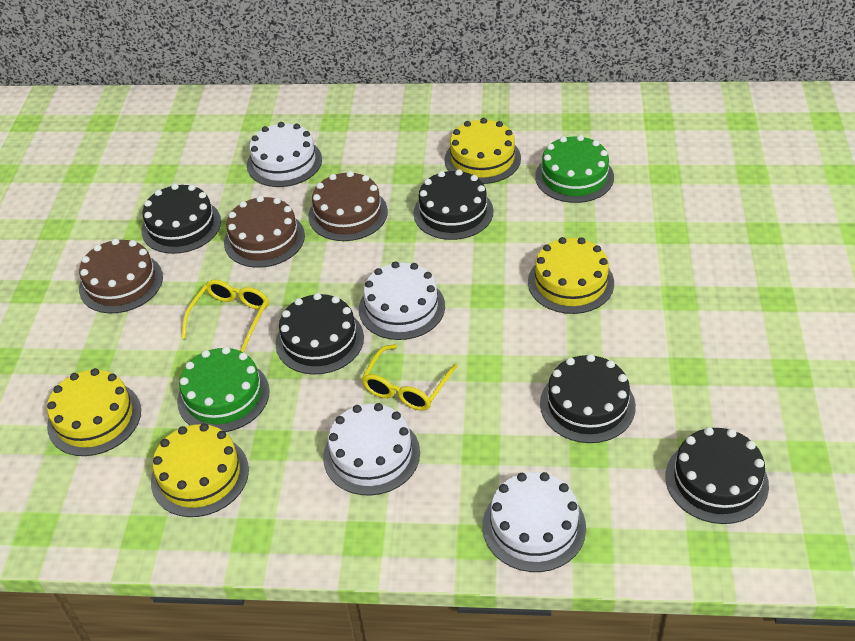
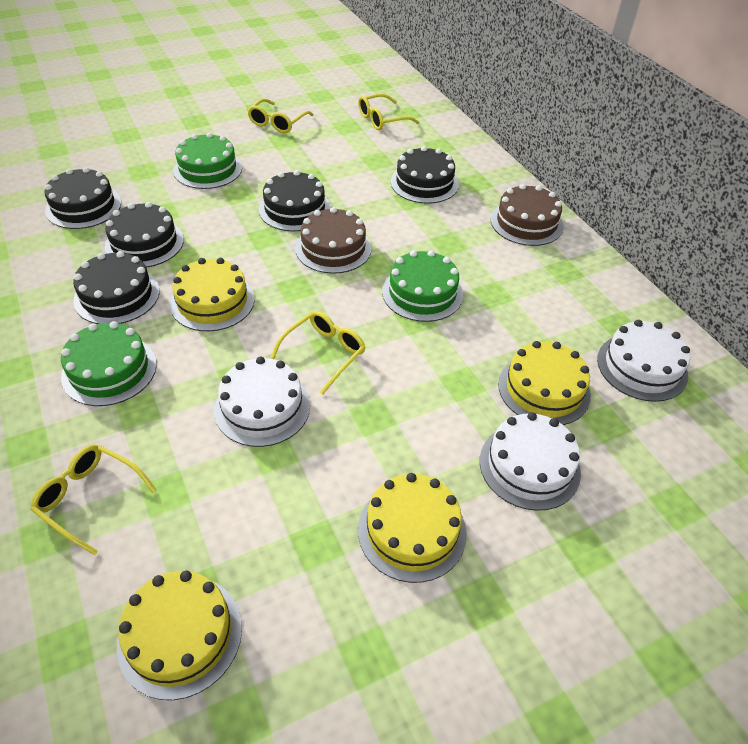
brown cake: [79,238,163,313] [224,196,305,268] [308,171,388,241] = 3 -> [295,207,372,274] [491,184,563,246] = 2
green cake: [177,347,270,432] [535,135,614,203] = 2 -> [61,321,157,406] [173,132,242,189] [382,250,463,322] = 3
white cake: [247,122,322,187] [323,403,420,496] [359,261,445,340] [483,472,586,572] = 4 -> [214,357,310,447] [480,412,581,511] [597,320,690,402] = 3
yellow glasses: [181,280,269,352] [361,344,458,411] = 2 -> [30,444,156,555] [247,99,313,133] [270,311,366,395] [358,94,419,130] = 4

